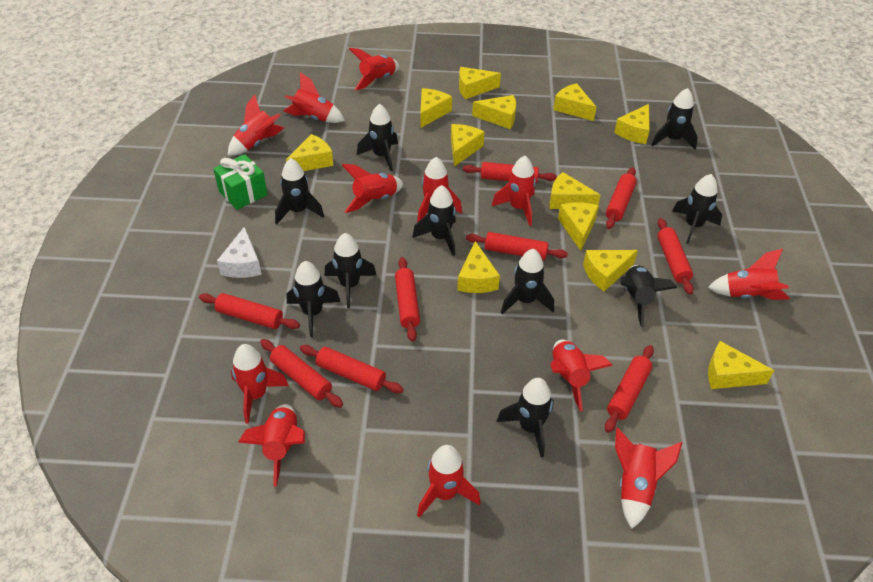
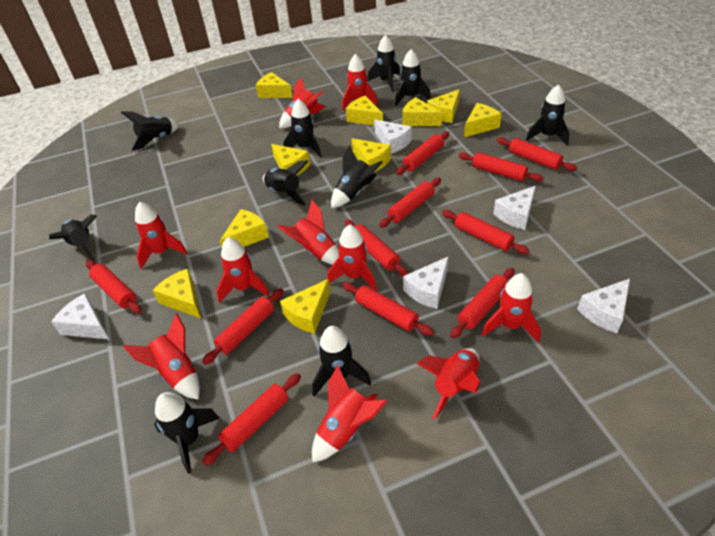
green gift: [213,154,268,210] = 1 -> none = 0
red rocket: [228,95,284,156] [231,344,289,424] [238,404,305,487] [283,72,345,123] [342,164,404,213] [349,48,399,90] [417,157,462,223] [417,445,481,518] [492,156,536,226] [550,340,613,411] [615,428,682,529] [708,249,790,300] = 12 -> [123,314,200,400] [135,202,187,269] [216,237,270,303] [277,200,339,265] [279,77,326,128] [312,365,387,463] [327,224,377,291] [342,54,378,110] [416,348,481,420] [482,273,541,343] = 10
red rolling pin: [199,293,300,329] [260,339,343,408] [300,345,404,393] [395,257,420,342] [463,162,557,184] [466,232,568,260] [605,345,654,433] [606,167,637,229] [657,218,694,295] = 9 -> [86,260,141,314] [202,288,284,365] [202,373,301,466] [342,282,434,336] [345,220,408,276] [379,178,441,228] [396,131,449,175] [442,210,529,254] [450,268,515,339] [459,152,544,181] [497,137,577,171] = 11
white cheese: [217,227,262,278] = 1 -> [51,293,110,340] [374,119,412,154] [403,256,449,309] [493,186,536,230] [577,279,630,333] = 5
yellow cheese: [286,134,333,171] [420,88,452,128] [451,124,485,167] [457,241,500,293] [459,67,501,99] [472,95,516,129] [550,172,600,209] [553,83,596,121] [558,202,599,251] [583,250,638,291] [614,104,650,144] [708,341,774,389] = 12 -> [152,269,201,319] [220,209,269,247] [256,72,293,98] [271,144,310,175] [280,279,331,334] [346,96,383,125] [352,138,391,172] [402,97,442,126] [427,89,460,123] [464,103,502,137] = 10

